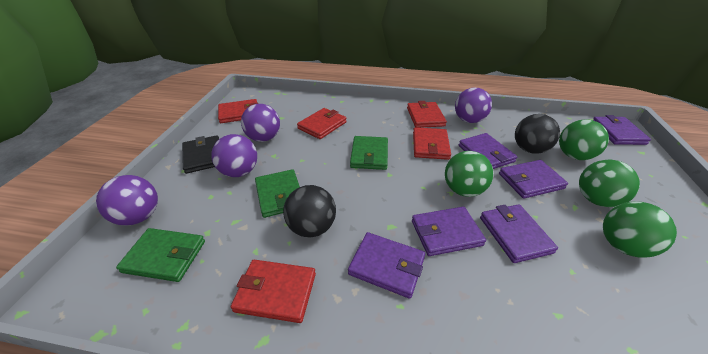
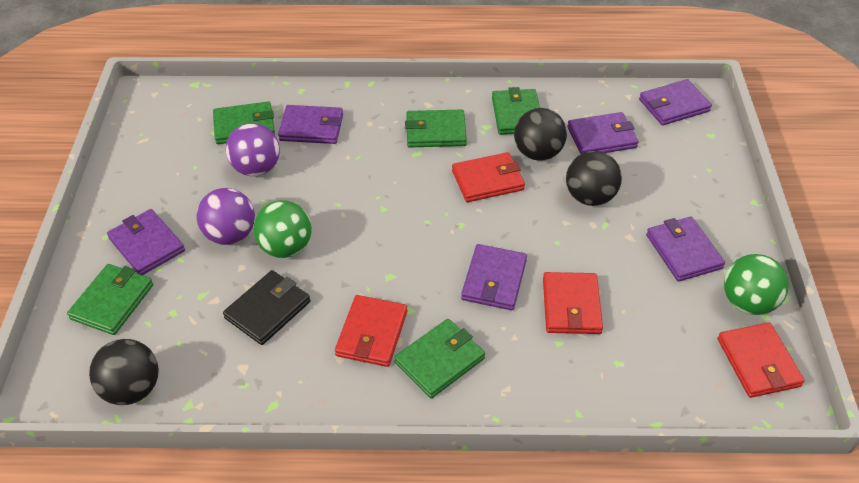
black ball: [283,185,336,238] [515,114,560,154] = 2 -> [89,339,159,405] [514,108,567,161] [566,151,622,206] = 3
green ball: [445,151,494,197] [559,120,609,160] [579,160,640,207] [603,202,677,258] = 4 -> [253,200,312,258] [724,254,789,315] = 2
green wallet: [116,228,205,282] [255,169,300,218] [350,136,388,170] = 3 -> [67,264,153,335] [213,101,275,144] [394,319,485,398] [405,109,467,147] [492,87,540,135] = 5
purple ball: [96,175,158,226] [211,134,257,177] [241,104,280,142] [455,88,492,123] = 4 -> [196,188,255,245] [226,123,280,176] = 2
red wallet: [218,99,258,123] [231,260,316,323] [297,108,347,139] [407,101,447,128] [413,127,451,160] = 5 -> [335,295,407,367] [452,152,525,202] [543,272,603,334] [718,322,805,398] = 4

